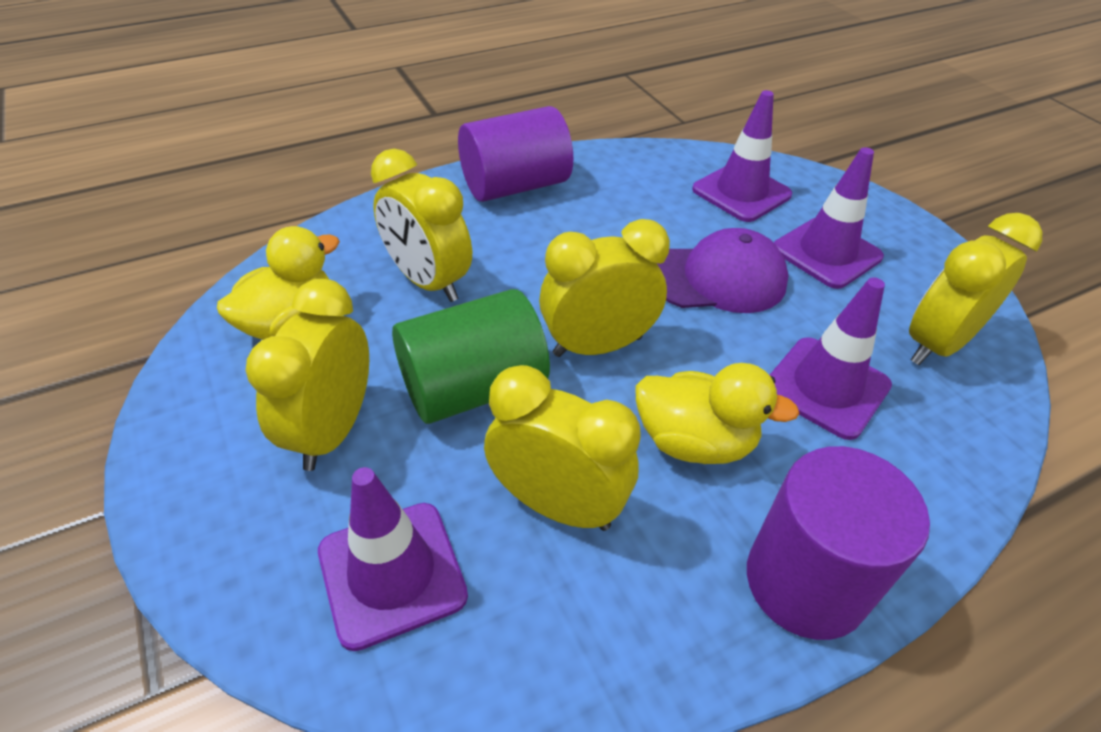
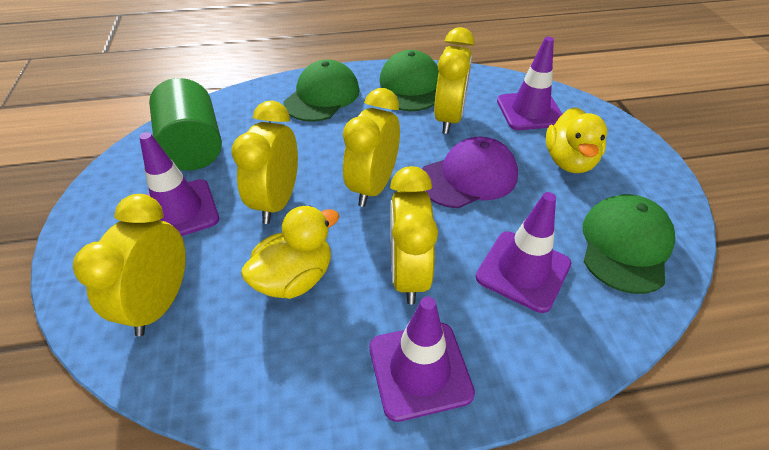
green cap: none = 0 -> [283,59,360,122] [379,50,439,111] [583,194,675,294] = 3
purple cylinder: [458,106,573,202] [747,446,930,640] = 2 -> none = 0

